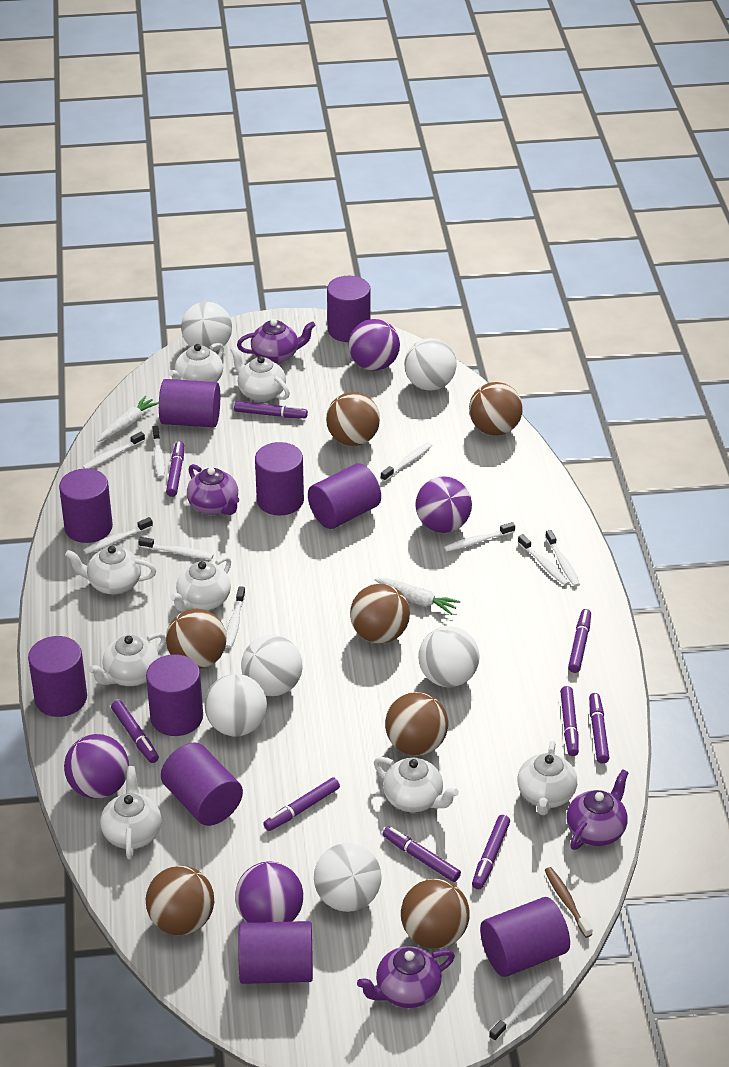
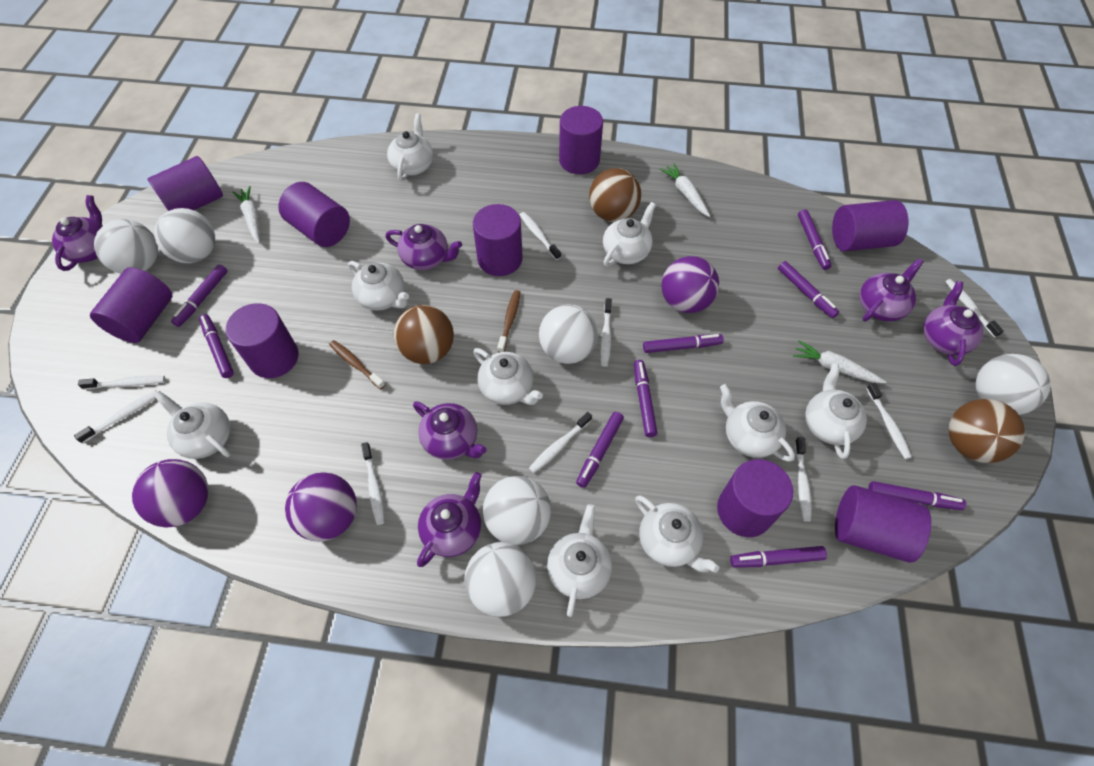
brown ball: [146,866,214,935] [166,609,227,669] [326,392,380,446] [350,584,410,644] [385,692,448,756] [401,879,470,949] [469,382,523,436] = 7 -> [394,305,454,364] [589,168,641,222] [949,399,1025,463] = 3
brown toothbrush: [545,867,593,938] = 1 -> [329,340,385,389] [497,290,521,353] = 2
purple ball: [64,734,129,799] [235,861,303,923] [348,319,400,371] [415,476,472,533] = 4 -> [132,459,209,527] [285,472,357,542] [661,256,719,313] = 3
purple cylinder: [28,636,87,717] [59,469,113,543] [146,654,203,736] [159,379,220,428] [161,742,243,826] [238,921,313,984] [255,442,304,515] [308,463,381,529] [327,276,371,342] [480,897,570,977] = 10 -> [90,267,172,343] [148,156,223,211] [226,303,299,378] [278,182,350,247] [473,204,523,276] [559,106,603,174] [717,459,793,537] [832,200,908,252] [835,485,931,563] = 9
purple teapot: [187,464,239,515] [237,319,316,364] [357,946,455,1008] [567,769,629,850] = 4 -> [52,195,103,271] [386,224,462,270] [413,401,487,460] [417,472,482,567] [859,258,923,321] [923,281,983,366] = 6
white carrot: [98,396,159,442] [374,578,460,615] = 2 -> [232,186,260,244] [660,163,710,217] [793,340,887,384] = 3
white teapot: [65,545,156,595] [88,632,166,686] [100,766,162,859] [169,343,224,382] [170,556,231,612] [230,347,290,402] [374,757,459,812] [518,741,577,815] = 8 -> [154,391,231,459] [348,261,409,311] [387,114,433,181] [473,348,543,405] [547,504,612,617] [603,202,656,267] [635,495,719,573] [720,384,795,462] [806,363,867,459] = 9
white toothbrush: [83,432,145,469] [83,517,153,554] [138,537,213,560] [152,426,165,478] [226,586,245,648] [381,442,432,482] [444,522,515,552] [489,976,553,1042] [518,534,570,586] [545,530,580,587] = 10 -> [74,390,157,444] [78,375,165,390] [361,442,385,525] [520,212,561,260] [529,412,592,473] [600,298,612,367] [795,437,812,522] [866,383,912,459] [945,279,1004,338] = 9

